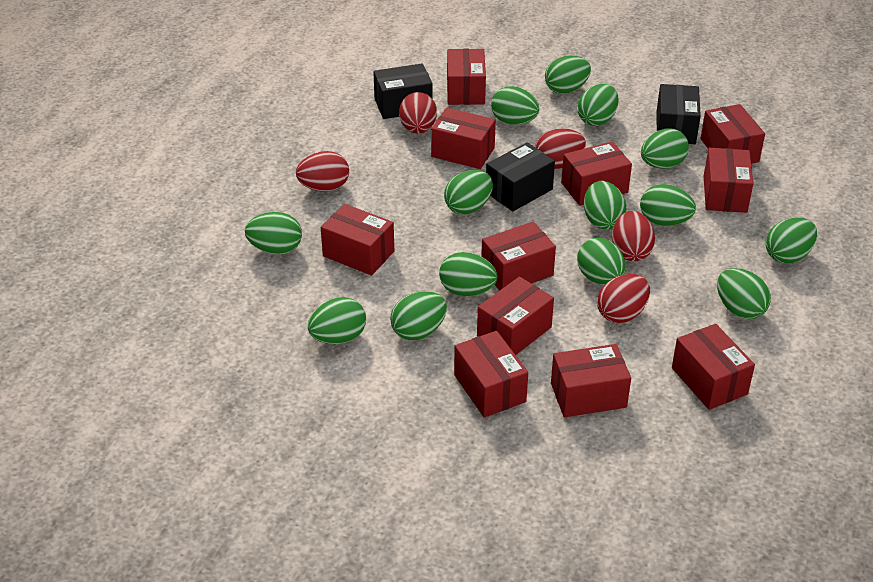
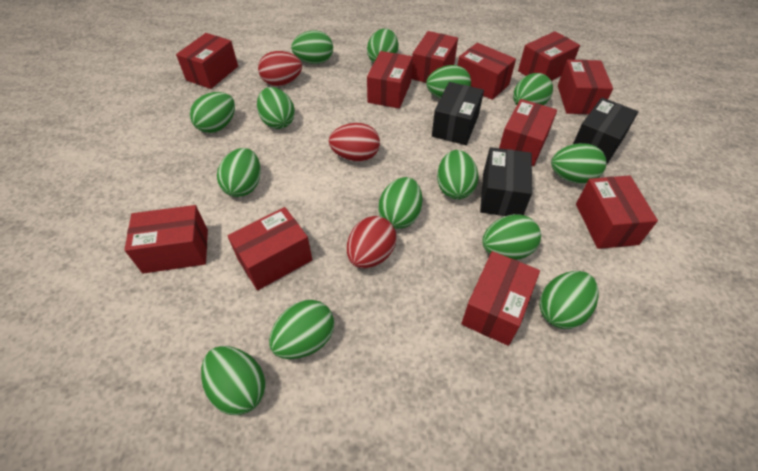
red egg: [296,151,349,192] [399,92,437,134] [535,128,586,169] [597,274,650,323] [612,211,655,261] = 5 -> [258,51,302,86] [329,123,380,162] [347,216,396,268] = 3

